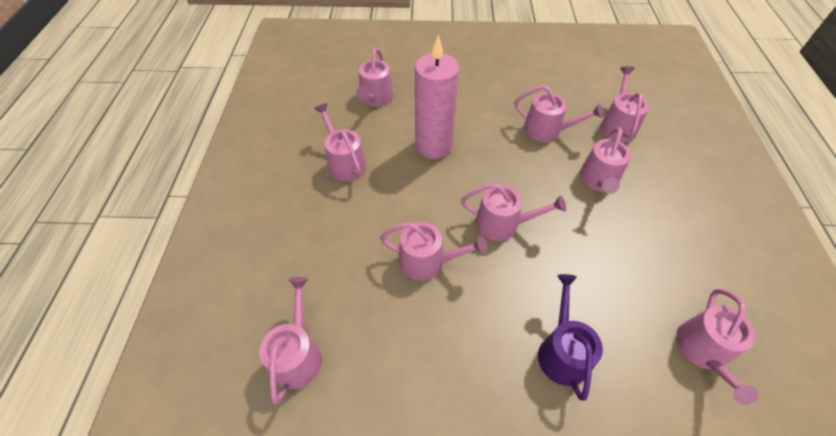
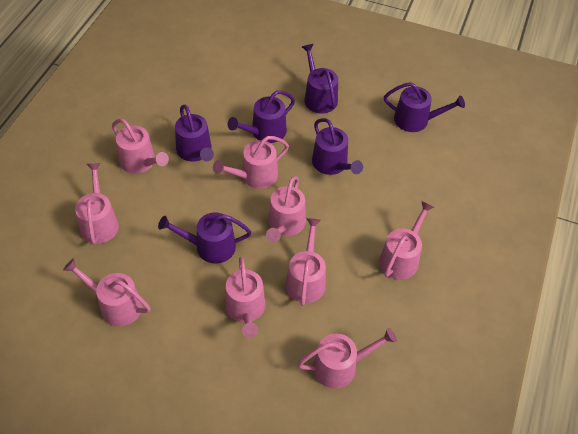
pink candle: [415,35,459,159] = 1 -> none = 0
purple watering can: [538,274,603,401] = 1 -> [158,212,251,264] [175,105,214,162] [228,90,295,143] [302,44,338,113] [312,118,363,175] [384,82,465,132] = 6

